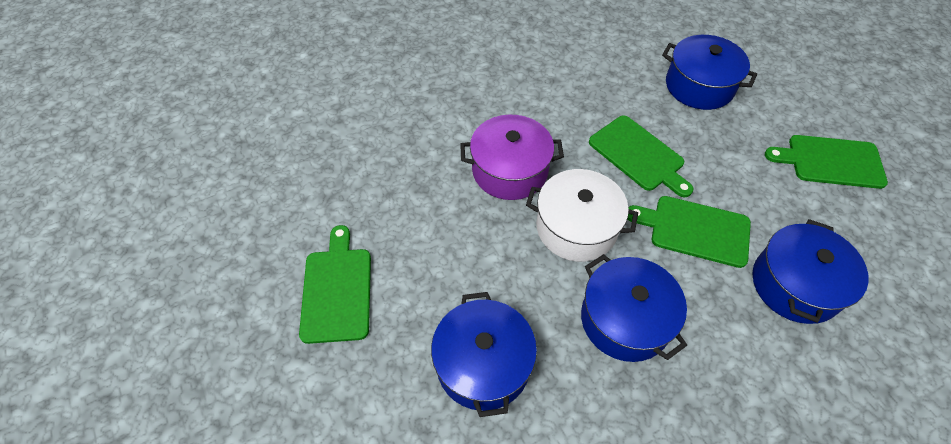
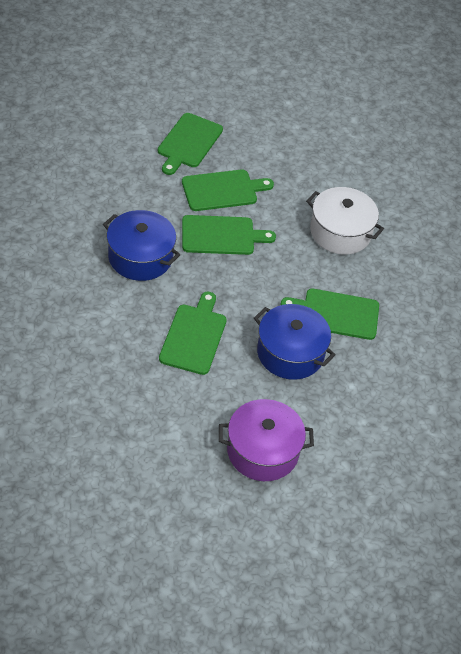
blue pot: [431,292,537,417] [581,254,687,362] [662,35,757,110] [753,219,869,324] = 4 -> [103,210,181,281] [254,304,336,380] = 2
green cutting board: [299,225,371,344] [589,115,694,197] [628,196,751,268] [765,135,888,189] = 4 -> [158,113,223,175] [159,292,227,375] [182,170,274,211] [182,215,276,255] [281,289,379,340] = 5

